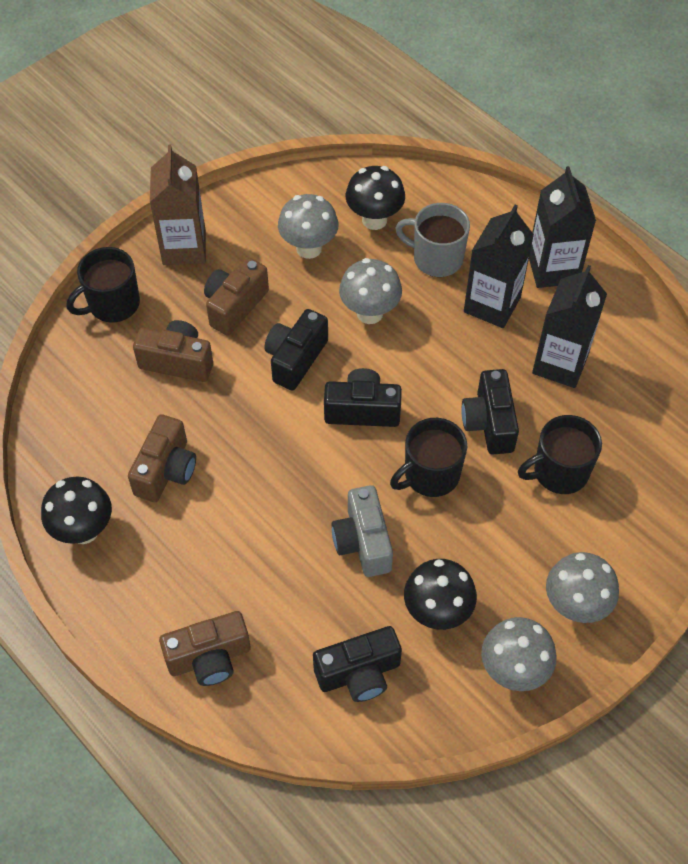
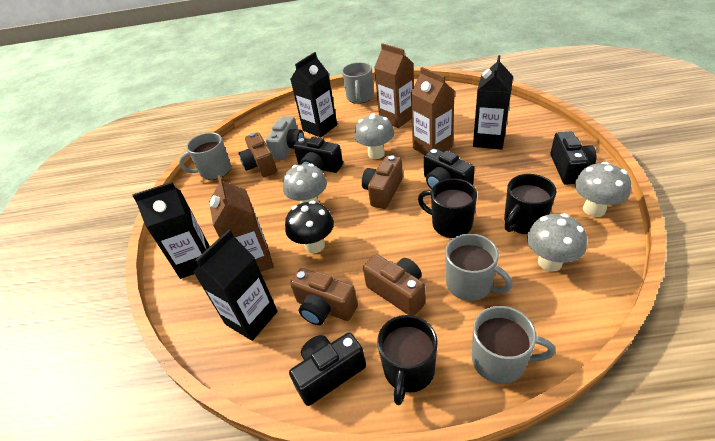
black carton: [464,205,534,328] [529,166,596,288] [532,265,607,388] = 3 -> [132,182,209,279] [193,229,278,341] [290,52,337,138] [473,55,513,150] = 4
black mushroom: [41,477,112,544] [346,166,405,230] [404,559,477,630] = 3 -> [285,201,334,253] = 1
brown carton: [150,144,206,265] = 1 -> [209,175,274,272] [374,43,414,128] [411,67,455,155] = 3
grey mug: [395,203,470,277] = 1 -> [179,133,231,180] [342,62,374,104] [445,234,513,301] [472,306,555,384] = 4

